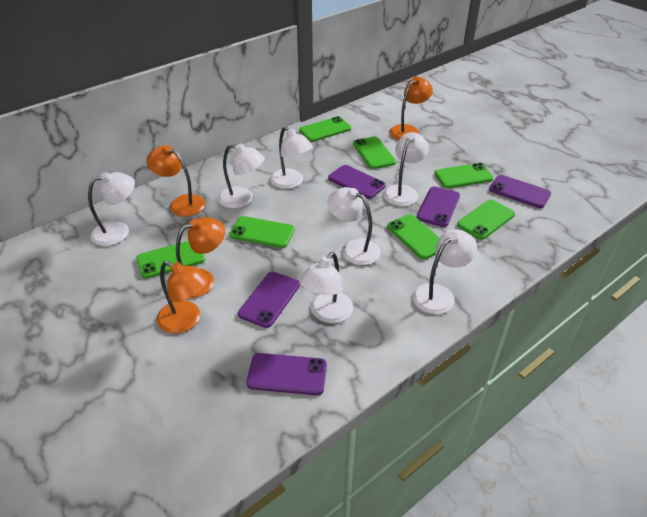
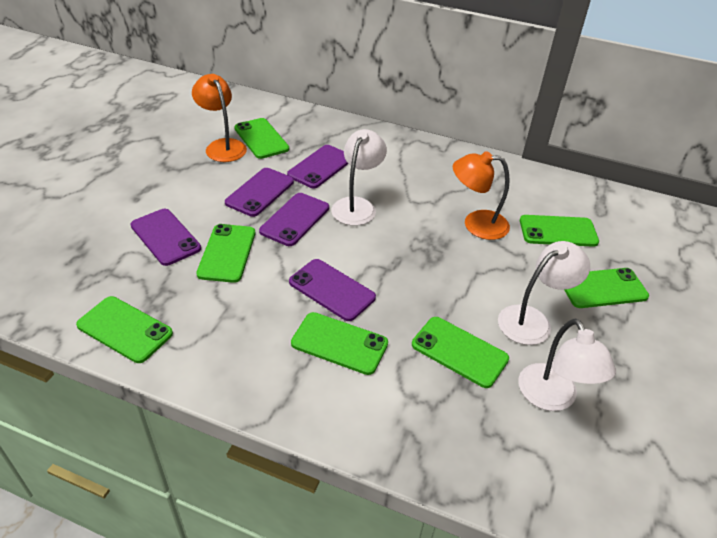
orange lamp: [146,145,205,217] [157,261,209,333] [176,217,225,298] [390,76,433,140] = 4 -> [192,74,247,162] [453,151,510,240] = 2
white lamp: [88,172,135,246] [218,144,265,208] [270,127,313,189] [299,252,353,323] [327,187,381,265] [384,132,429,206] [412,229,477,314] = 7 -> [331,129,387,226] [498,241,590,345] [518,318,616,411] = 3

